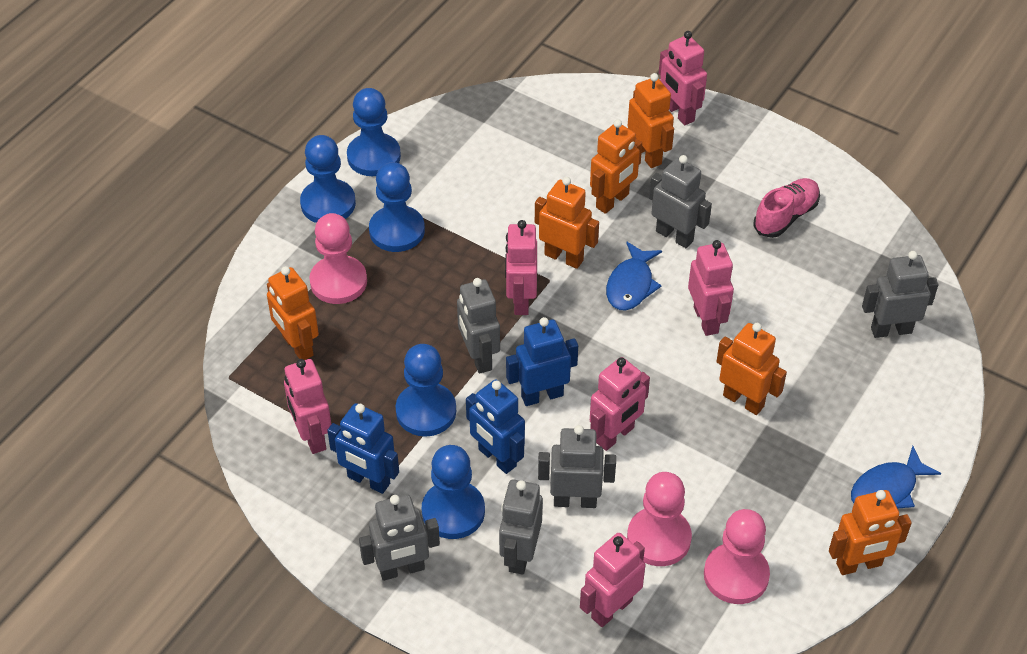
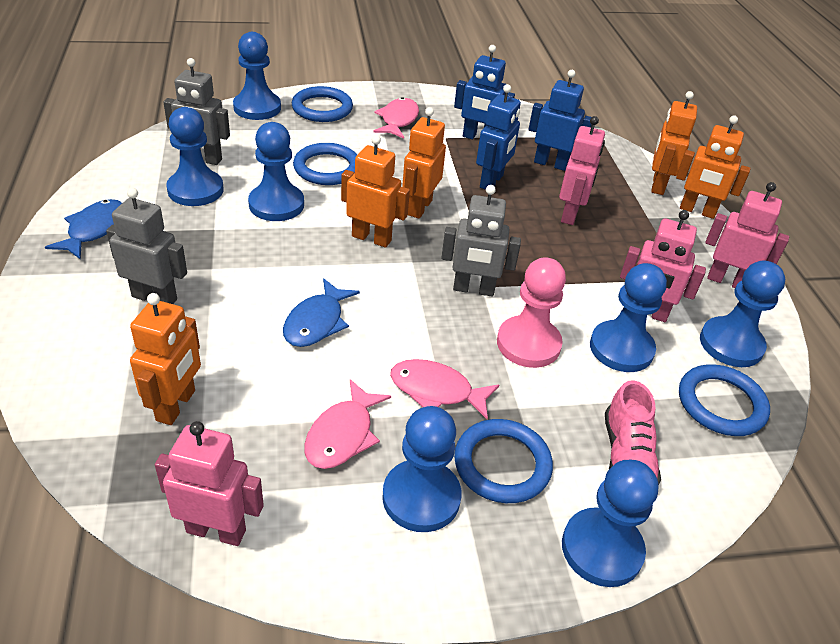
blue pawn: [300,135,356,223] [347,88,401,176] [369,162,425,252] [395,344,456,437] [422,445,485,539] = 5 -> [166,107,223,206] [233,32,281,120] [248,122,304,221] [382,406,462,532] [562,460,658,587] [590,263,667,372] [700,261,785,367] = 7
blue ring: none = 0 -> [292,86,353,122] [293,143,357,185] [454,419,553,503] [679,364,770,436] = 4
grey robot: [359,495,440,581] [457,278,500,374] [499,479,543,575] [538,425,616,508] [649,155,712,248] [862,251,938,338] = 6 -> [106,188,187,304] [163,58,230,165] [442,185,521,297] = 3
orange robot: [267,266,319,360] [535,177,599,269] [590,119,642,214] [628,73,674,168] [716,323,787,415] [829,490,912,575] = 6 -> [130,293,201,425] [341,135,410,248] [402,107,446,219] [651,91,697,195] [676,116,751,219] = 5
pink fish: none = 0 -> [304,379,391,469] [373,97,419,139] [390,359,499,419] = 3
pink pawn: [309,213,367,304] [627,472,692,566] [704,509,770,604] = 3 -> [497,257,566,368] = 1
pink robot: [284,359,331,454] [505,220,537,315] [580,533,645,627] [590,357,650,451] [659,31,707,125] [688,240,734,336] = 6 -> [155,421,264,546] [559,116,605,225] [620,210,706,322] [705,182,789,288] = 4

